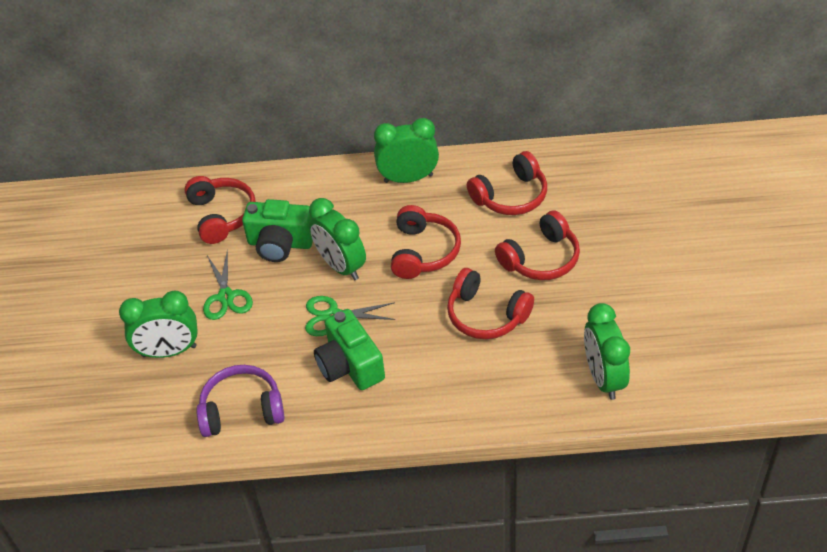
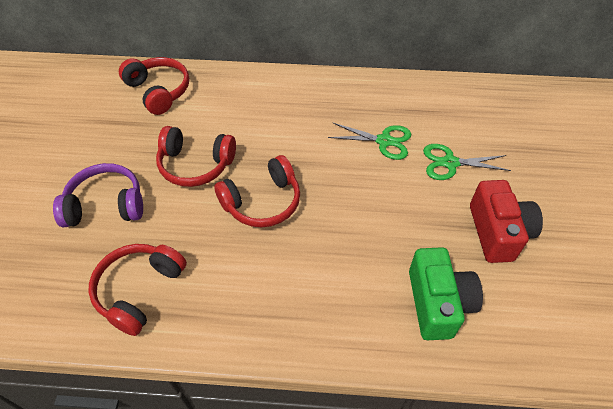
green camera: [242,199,313,262] [314,309,385,390] = 2 -> [409,247,483,340] = 1
green clock: [119,291,198,358] [309,198,366,280] [374,118,439,183] [584,303,630,400] = 4 -> none = 0
red camera: none = 0 -> [470,180,543,263] = 1
red headphones: [184,176,256,244] [391,205,461,279] [447,268,534,339] [467,151,547,215] [495,210,580,280] = 5 -> [88,244,187,336] [119,57,189,115] [156,126,236,187] [214,155,300,228] = 4

